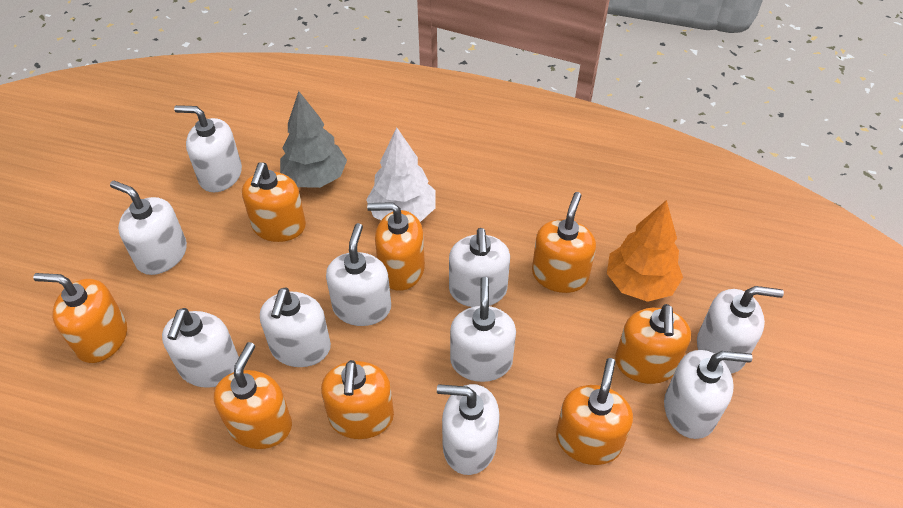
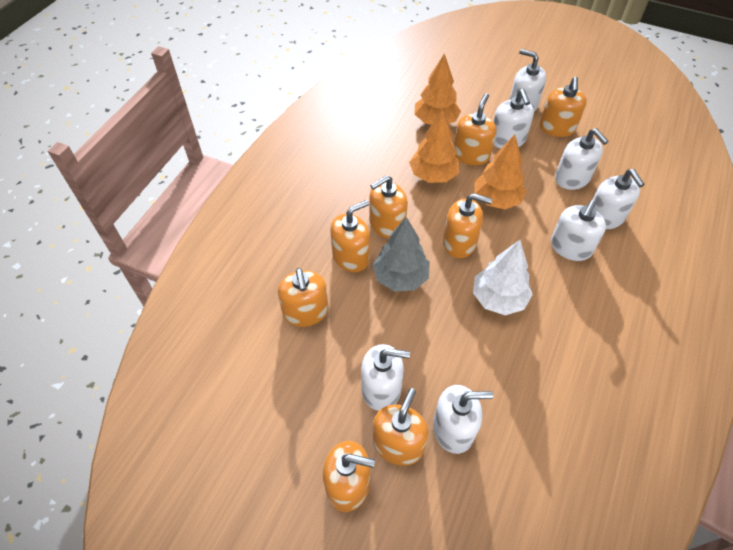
orange tree: [607,200,683,302] = 1 -> [409,109,460,183] [414,53,461,125] [474,134,526,209] = 3
white soap dispenser: [110,180,187,275] [162,308,239,388] [174,105,242,192] [260,287,331,367] [326,223,391,326] [437,384,500,475] [449,228,510,307] [450,277,516,382] [664,350,753,439] [697,286,784,374] = 10 -> [361,344,410,411] [433,385,493,454] [493,89,534,149] [509,49,546,112] [551,200,606,261] [555,128,609,190] [593,169,645,229] = 7

